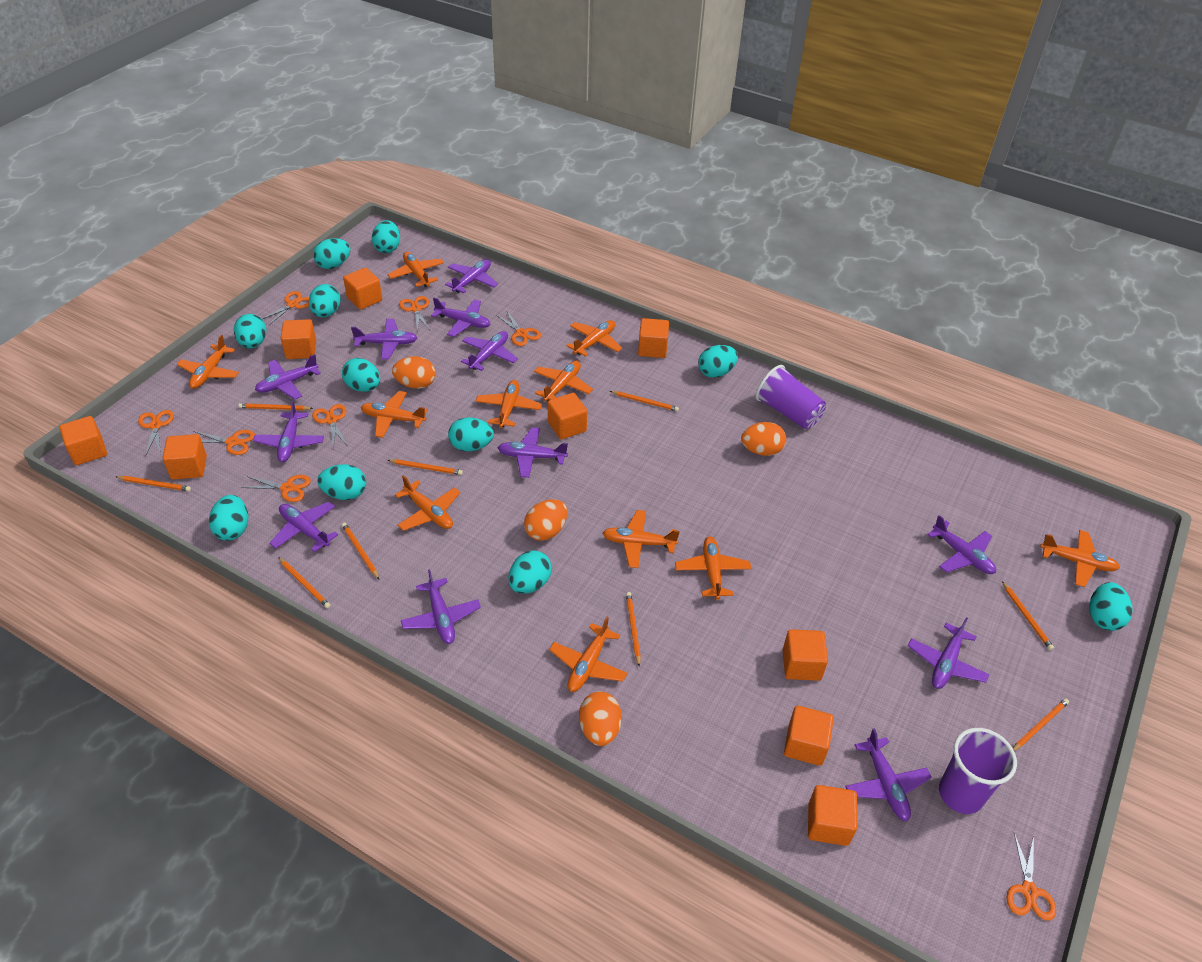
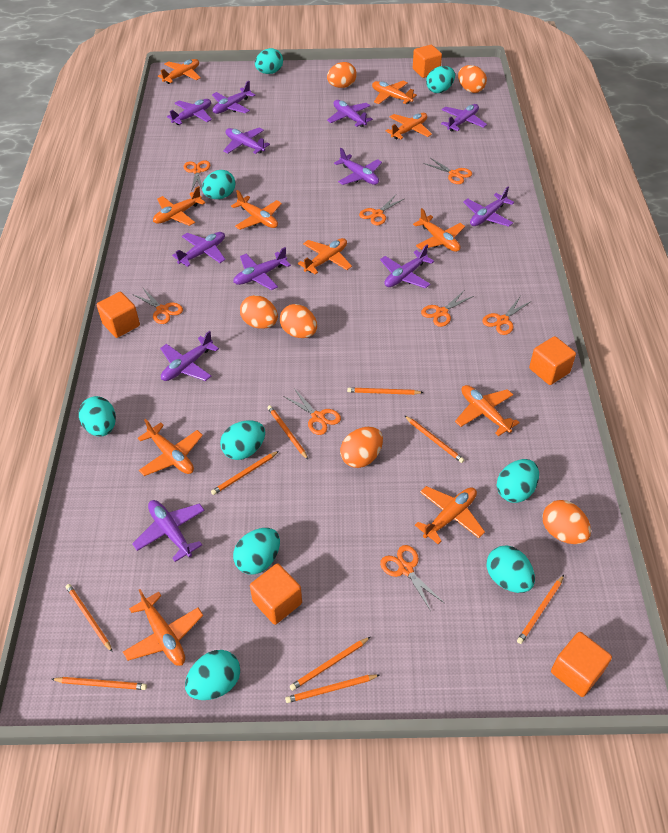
orange cube: [59,416,107,465] [163,434,207,480] [281,319,316,359] [343,267,382,310] [548,393,587,440] [638,318,669,358] [782,629,828,681] [784,706,834,766] [808,785,858,846] = 9 -> [97,292,140,338] [250,563,302,625] [413,45,442,78] [529,336,576,385] [551,632,612,697] = 5
orange egg: [392,356,436,389] [524,499,568,541] [579,691,622,746] [741,422,786,456] = 4 -> [240,295,278,329] [280,304,317,338] [327,62,357,88] [340,427,383,468] [458,65,487,93] [542,500,591,544] = 6
purple cup: [756,365,826,429] [939,728,1017,814] = 2 -> none = 0
turquoise egg: [209,495,248,541] [234,314,267,348] [309,284,341,317] [313,238,350,269] [317,464,366,500] [342,358,380,392] [372,220,400,253] [448,417,494,451] [508,550,552,594] [698,345,738,378] [1089,582,1132,631] = 11 -> [79,396,116,437] [185,650,240,700] [202,170,235,199] [220,420,265,460] [233,528,280,574] [255,48,283,74] [426,66,455,93] [486,546,535,593] [497,459,539,503] = 9

